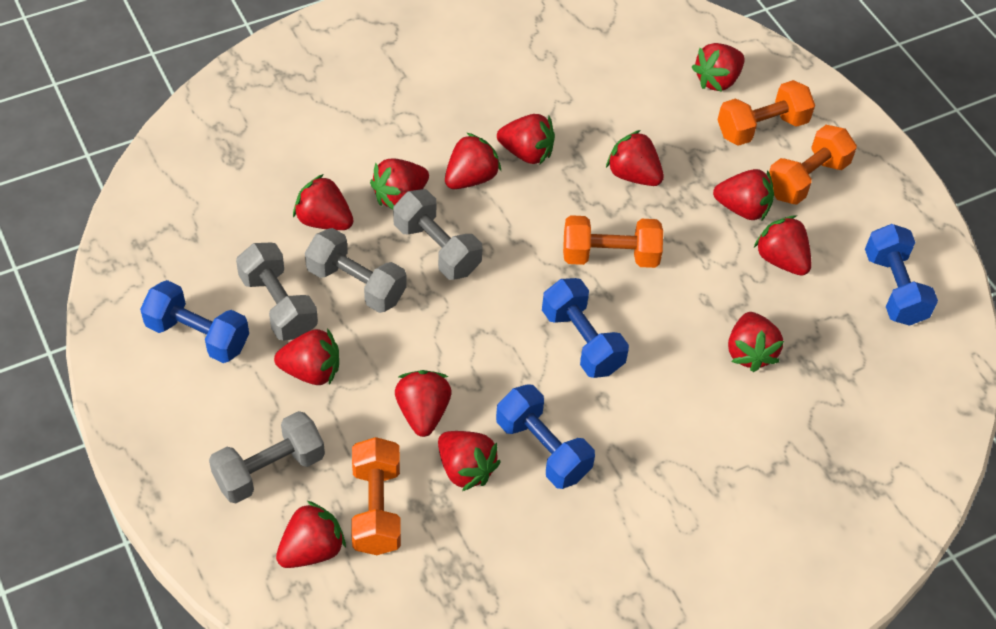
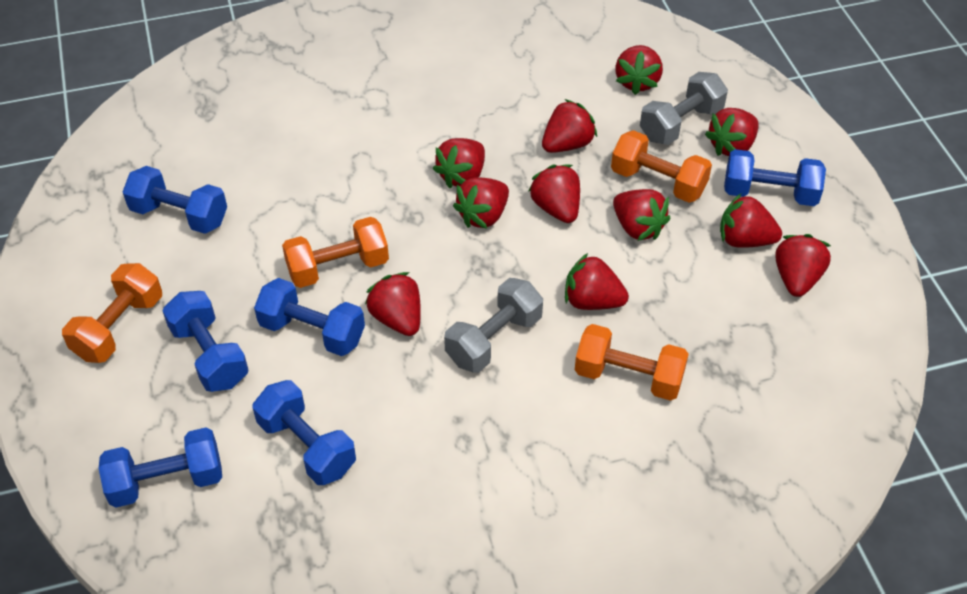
blue dumbbell: [140,280,249,363] [496,384,595,489] [542,278,629,378] [865,224,938,326] = 4 -> [99,428,222,508] [123,166,227,234] [162,291,249,392] [253,380,356,485] [254,278,365,356] [724,149,826,206] = 6
grey dumbbell: [209,411,325,503] [236,243,318,341] [305,228,406,313] [393,189,482,280] = 4 -> [444,278,543,373] [640,72,728,145] = 2
red strawberry: [274,328,339,385] [276,501,346,568] [293,174,354,230] [370,158,429,209] [395,370,451,437] [438,431,501,491] [445,133,501,189] [497,114,555,164] [606,130,664,186] [692,43,745,92] [713,169,774,220] [728,312,784,372] [754,216,811,276] = 13 -> [365,272,421,336] [433,138,485,189] [453,177,509,229] [528,165,580,223] [542,99,597,153] [565,253,629,310] [613,189,670,241] [615,45,663,95] [705,108,759,156] [720,194,782,248] [775,234,831,297] = 11

